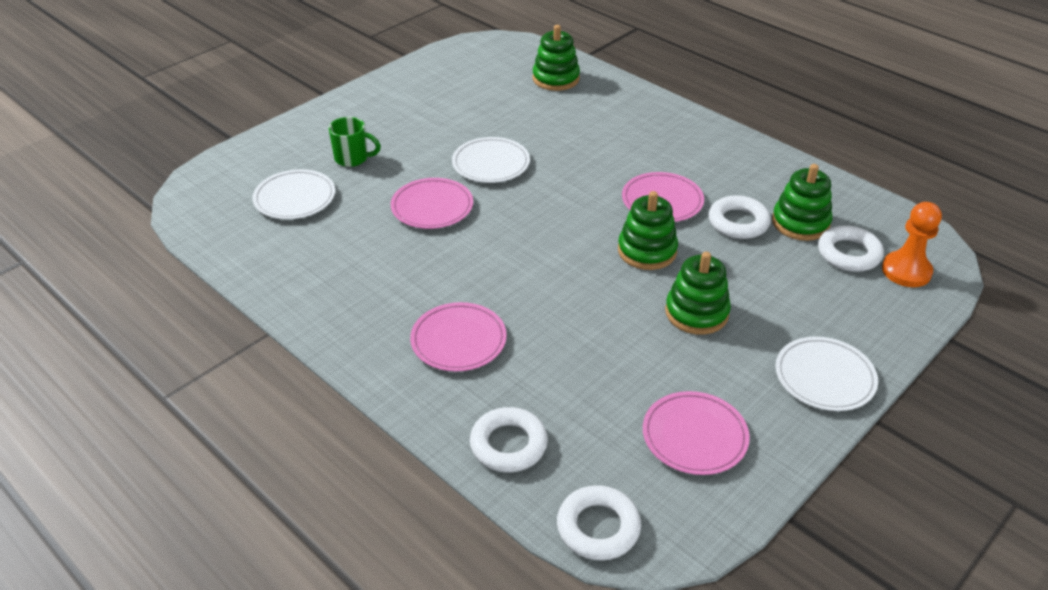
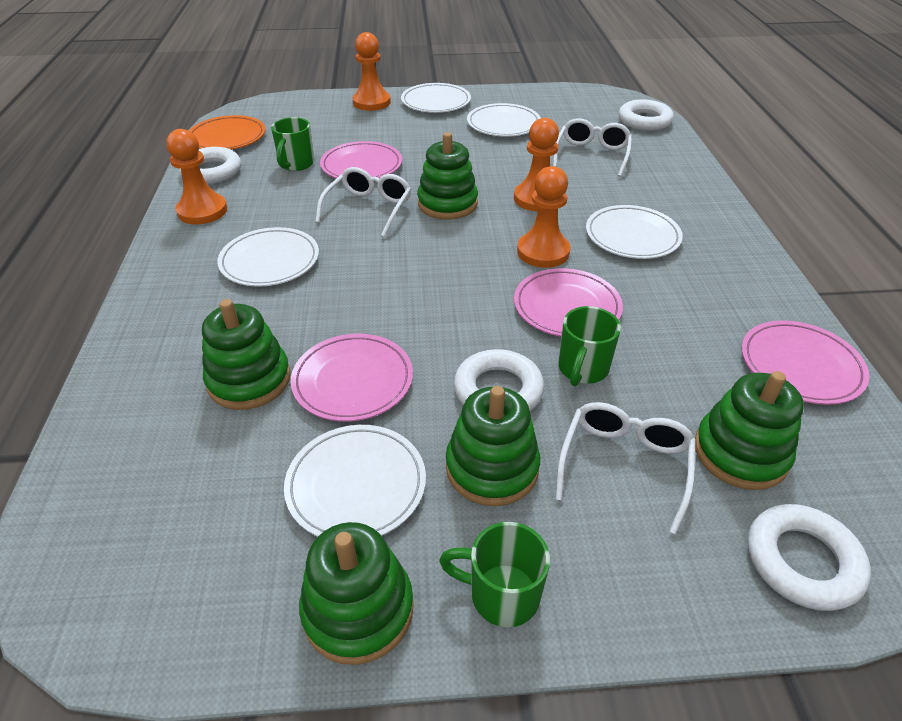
green mug: [329,117,381,167] = 1 -> [271,117,314,171] [439,522,550,627] [558,306,621,386] = 3
green stacking toy: [532,25,580,91] [618,191,678,270] [665,252,731,335] [772,164,832,241] = 4 -> [202,299,291,410] [299,522,414,665] [417,132,478,220] [446,386,540,506] [695,371,804,490] = 5
orange pawn: [882,202,942,287] = 1 -> [166,129,227,224] [352,32,391,111] [514,118,559,212] [517,166,570,268] = 4
orange plate: none = 0 -> [189,115,266,150] = 1
white glasses: none = 0 -> [315,167,411,237] [553,118,632,177] [555,402,696,534] = 3
white plate: [252,169,335,219] [452,137,530,183] [775,336,878,411] = 3 -> [217,227,319,287] [284,425,426,537] [401,83,471,113] [467,103,541,137] [586,205,683,259] = 5

